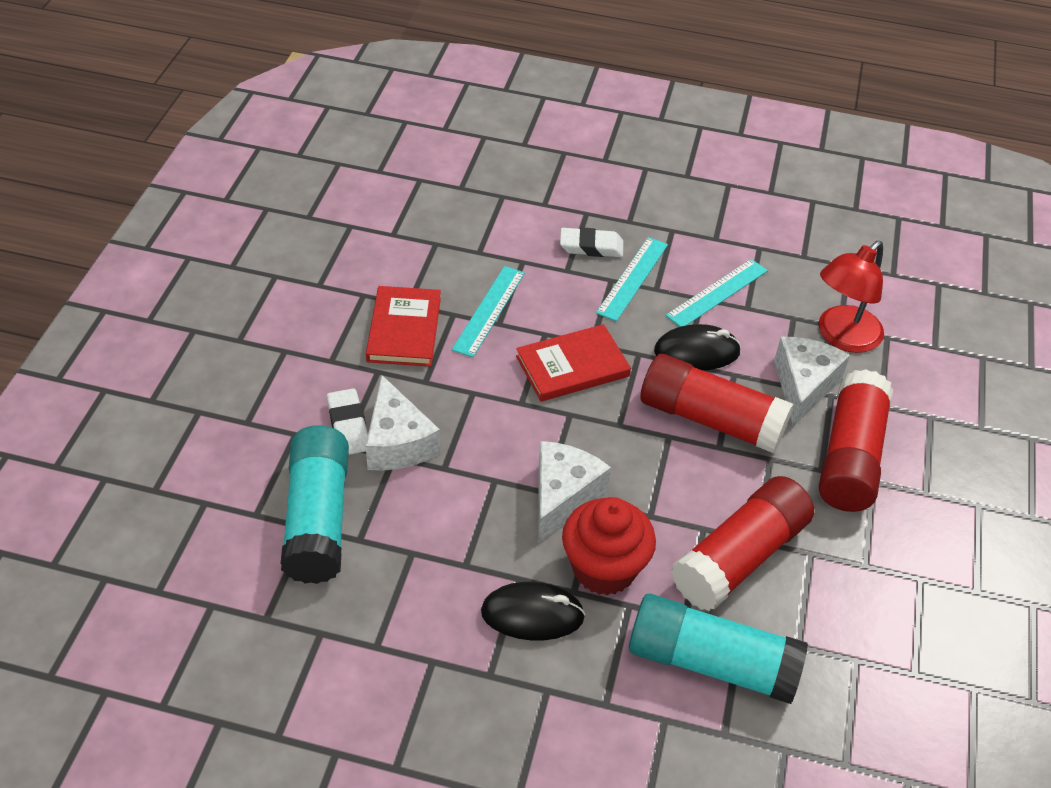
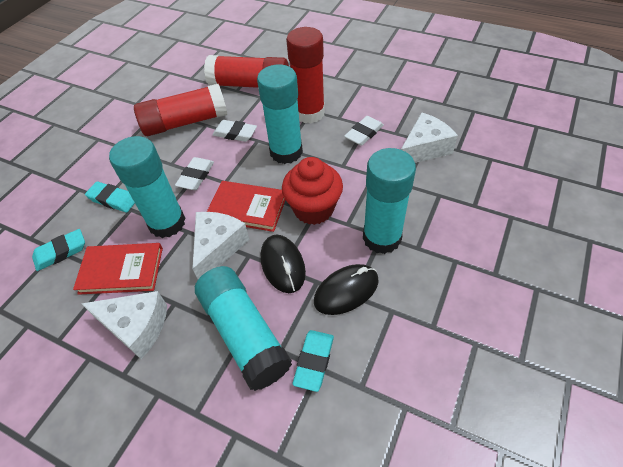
red lamp: [819,241,884,353] = 1 -> none = 0
turquoise eraser: none = 0 -> [32,229,85,271] [85,182,135,212] [293,330,334,392] = 3
turquoise glue stick: [281,425,349,584] [629,594,808,704] = 2 -> [109,136,186,238] [195,266,292,391] [257,65,303,164] [363,148,416,254] = 4
turquoise ruler: [452,266,525,357] [596,237,668,321] [666,259,768,327] = 3 -> none = 0
white eraser: [327,388,368,455] [560,227,624,257] = 2 -> [175,157,214,190] [212,120,257,142] [344,116,384,146] = 3

